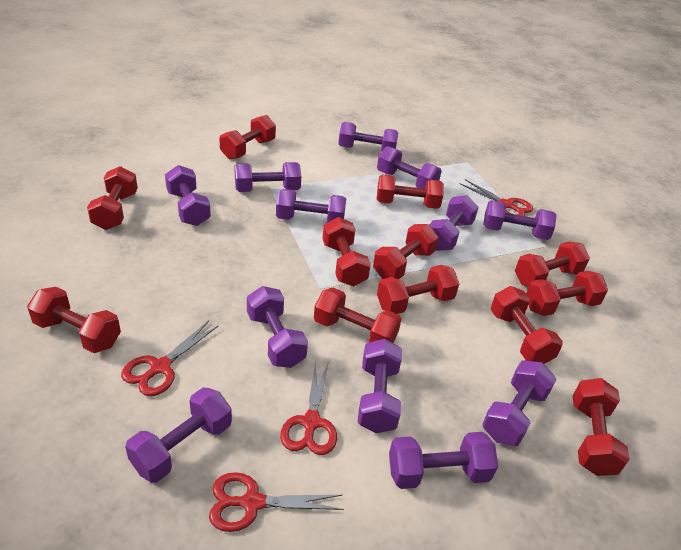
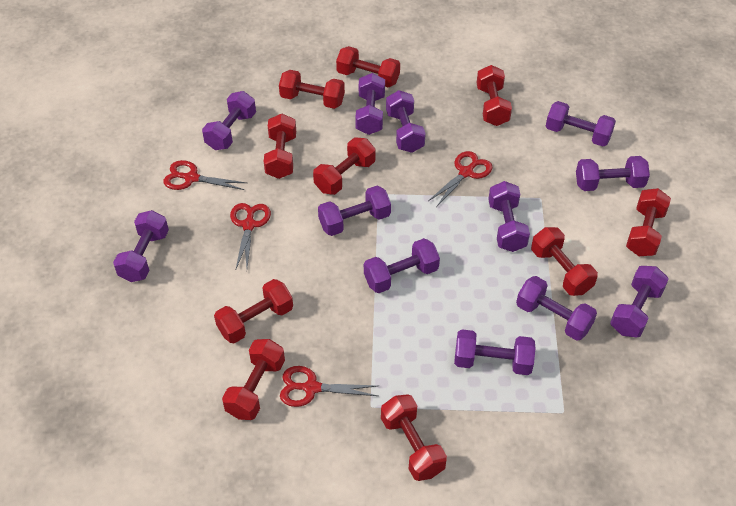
red dumbbell: [27,287,121,353] [87,166,138,230] [219,115,276,159] [314,288,401,343] [322,217,371,286] [373,224,439,279] [377,174,444,209] [377,265,459,314] [491,286,563,364] [515,241,590,287] [526,271,608,316] [573,378,630,476] = 12 -> [214,279,293,343] [222,339,285,420] [264,114,296,179] [279,70,345,109] [313,137,376,195] [336,46,400,87] [381,394,447,481] [477,65,512,126] [531,227,598,296] [626,188,671,256] = 10

